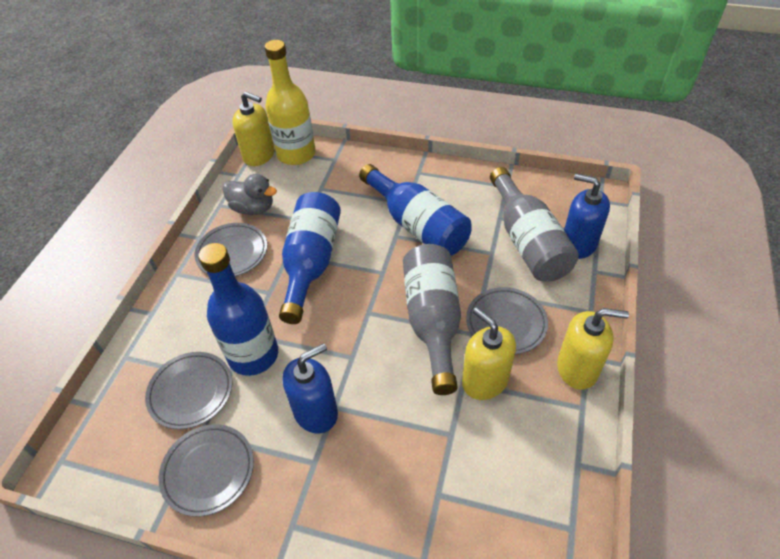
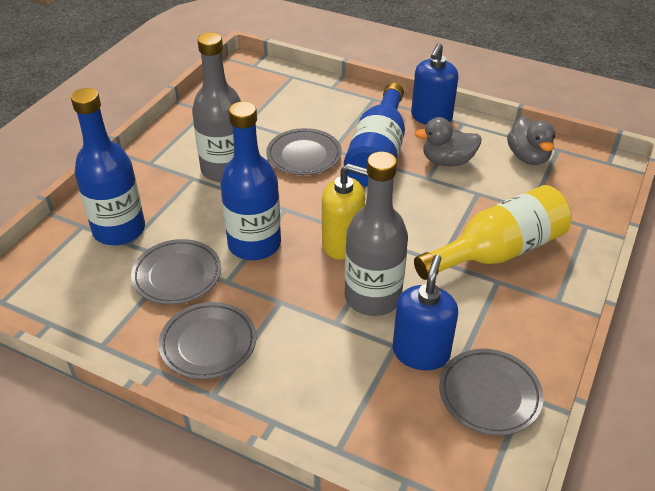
grey duck: [223,174,277,215] = 1 -> [415,117,482,166] [507,116,555,165] = 2
yellow soap dispenser: [232,92,275,166] [462,307,516,400] [557,308,629,390] = 3 -> [322,163,368,260] = 1

